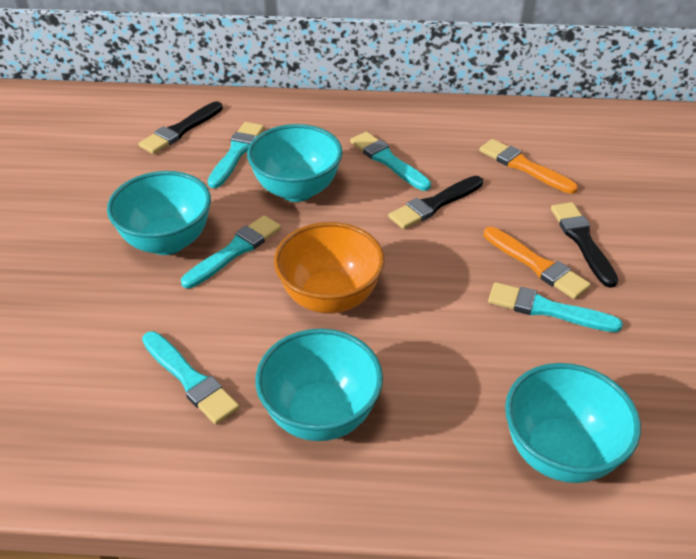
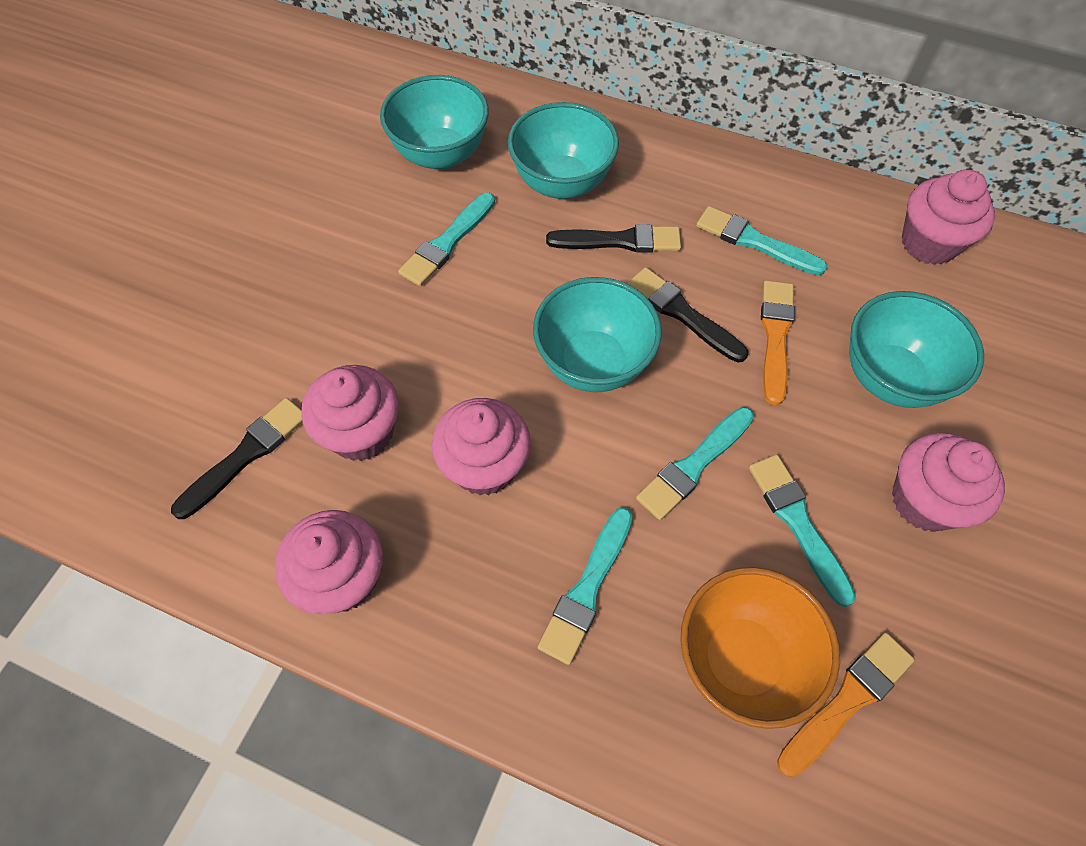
pink cupcake: none = 0 -> [275,510,383,614] [301,365,399,461] [432,398,531,496] [892,433,1005,532] [902,170,995,265] = 5

